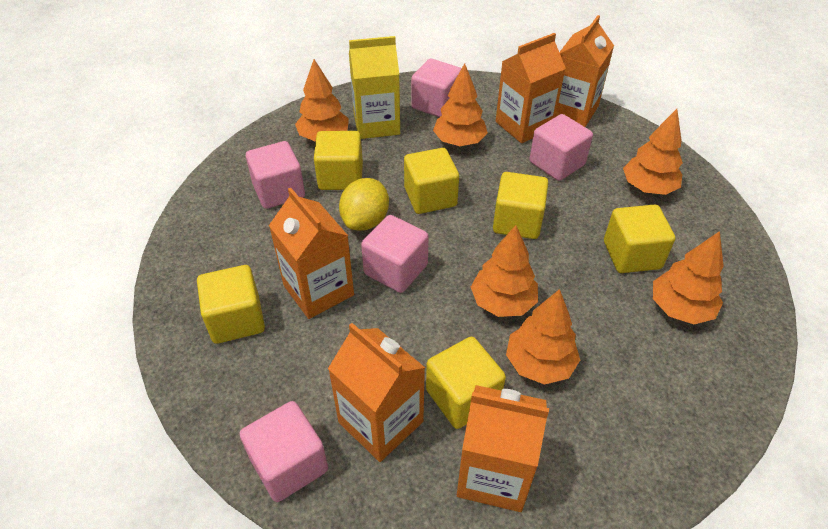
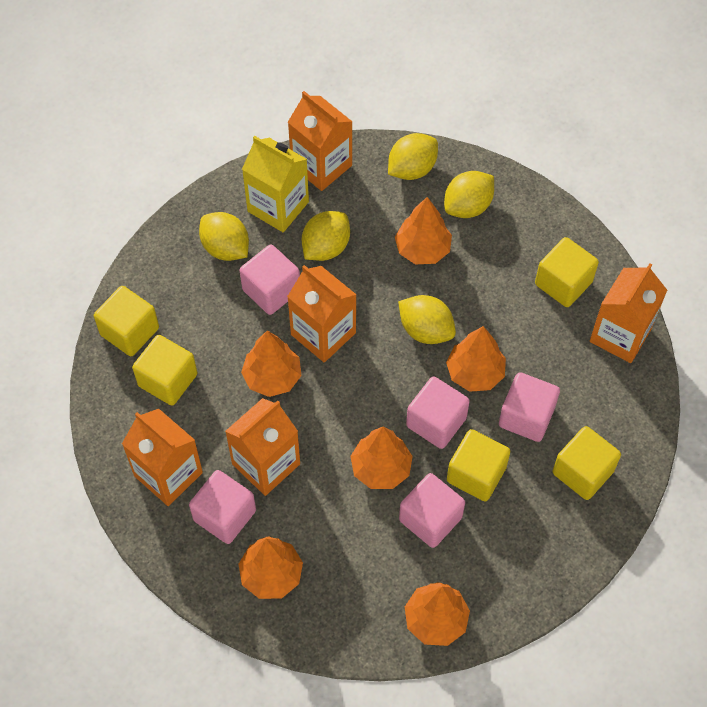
yellow cube: [197,265,265,344] [314,131,363,190] [404,148,459,214] [426,337,506,429] [493,172,548,239] [604,204,675,273] = 6 -> [94,286,159,356] [132,335,197,406] [447,429,510,501] [535,237,599,307] [552,426,621,500] = 5
yellow lemon: [339,178,389,231] = 1 -> [199,212,249,261] [302,211,350,261] [388,133,438,180] [398,295,456,344] [444,171,494,218] = 5

